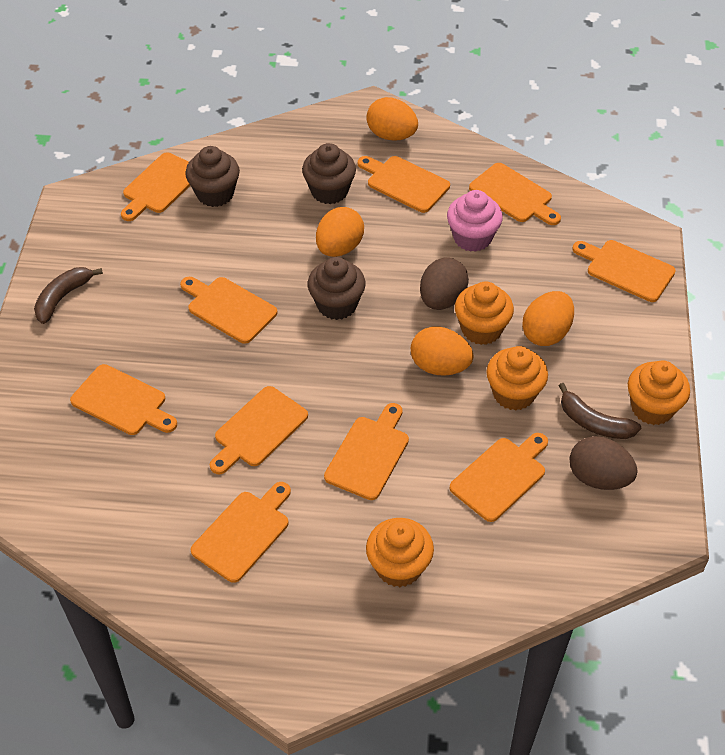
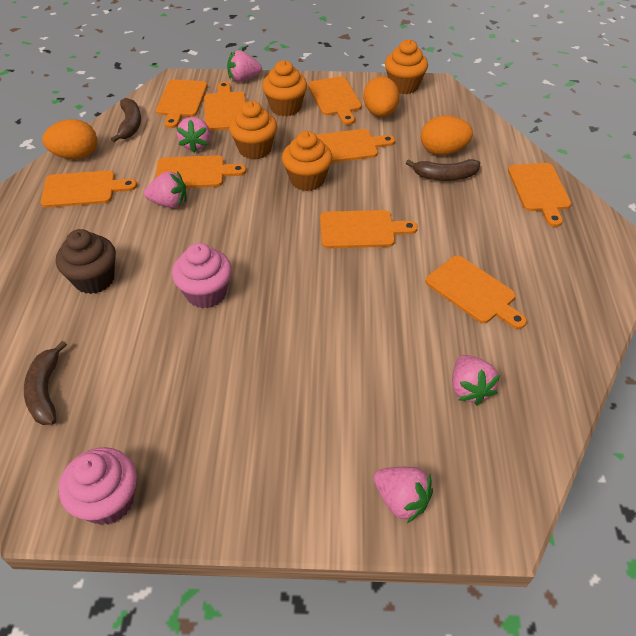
brown banana: [34,267,103,324] [558,383,641,439] = 2 -> [24,341,67,425] [111,98,141,142] [406,159,480,181] = 3
brown cupcake: [185,146,240,207] [302,143,356,204] [308,257,366,320] = 3 -> [56,229,116,294] = 1
brown egg: [420,257,469,310] [570,436,638,490] = 2 -> none = 0
orange cutting board: [70,364,177,435] [121,152,191,221] [180,277,277,344] [191,482,291,583] [210,386,308,474] [324,403,409,500] [358,156,450,213] [449,433,548,522] [469,163,561,225] [572,240,676,302] = 10 -> [41,171,137,208] [155,155,246,188] [156,79,208,128] [204,81,246,131] [308,76,362,125] [316,129,395,163] [320,210,418,249] [426,255,527,329] [508,163,571,227] = 9
orange egg: [316,207,364,257] [366,97,418,141] [411,327,474,376] [522,291,574,346] = 4 -> [42,119,97,159] [363,76,399,117] [421,115,473,155] = 3
pink cupcake: [447,190,503,252] = 1 -> [59,447,137,525] [172,243,232,309] = 2
pink strawberry: none = 0 -> [144,171,187,208] [177,117,210,153] [227,50,262,82] [373,467,433,523] [452,355,500,405] = 5

